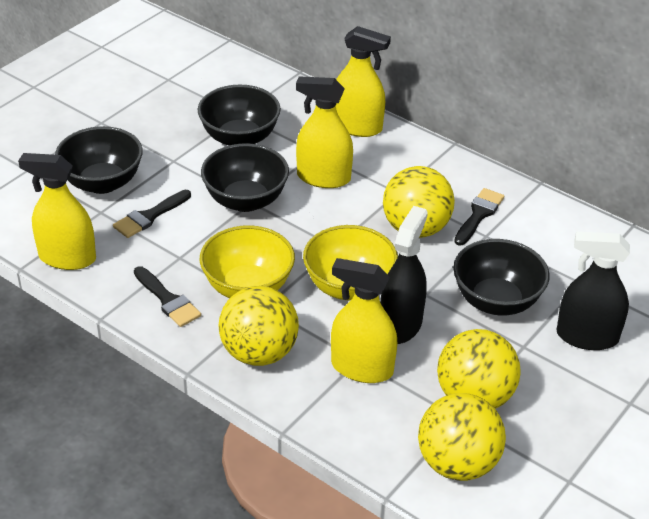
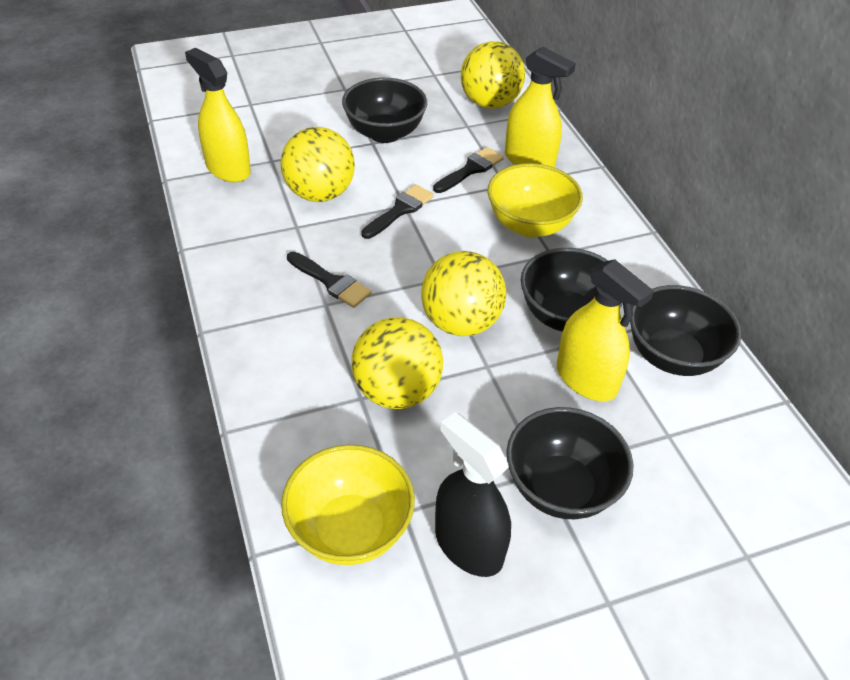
black spray bottle: [380,206,428,344] [557,232,630,350] = 2 -> [435,412,511,577] = 1
yellow spray bottle: [18,153,96,270] [296,76,353,188] [331,258,398,383] [336,26,391,137] = 4 -> [185,48,251,182] [505,47,576,167] [557,259,654,401] = 3

